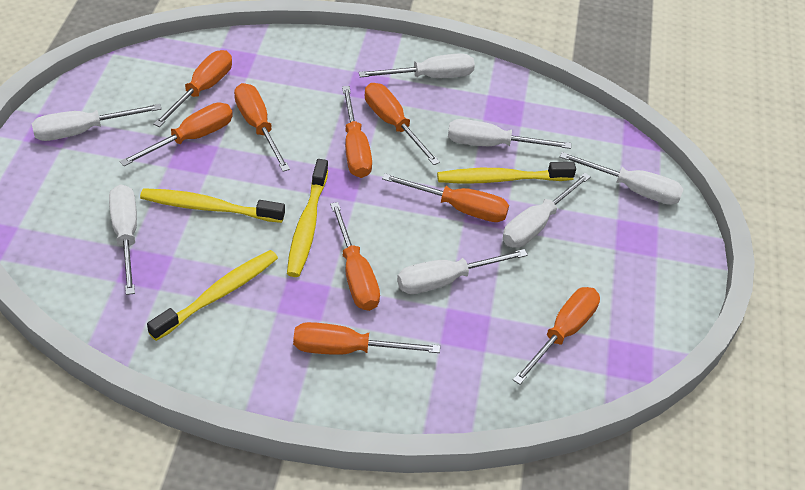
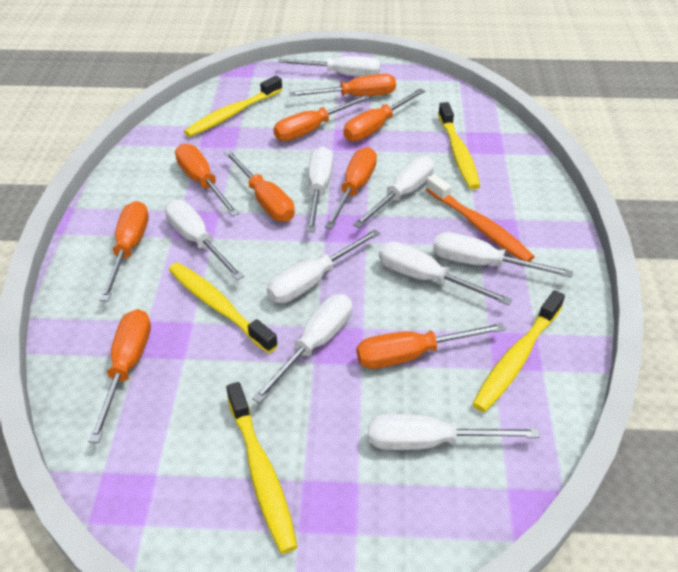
orange toothbrush: none = 0 -> [426,174,535,262] = 1
white screwdriver: [31,104,162,141] [109,184,137,295] [358,53,475,78] [397,249,528,294] [448,119,571,149] [503,173,591,248] [560,152,684,205] = 7 -> [165,200,244,280] [252,294,352,403] [267,229,380,303] [278,56,381,77] [307,146,333,232] [353,156,434,228] [369,414,540,450] [379,242,512,305] [433,232,573,278] = 9
yellow toothbrush: [140,188,285,223] [147,250,278,341] [287,159,328,277] [437,162,576,184] = 4 -> [169,262,278,354] [184,76,283,137] [226,382,298,554] [438,102,480,190] [472,290,565,412] = 5

